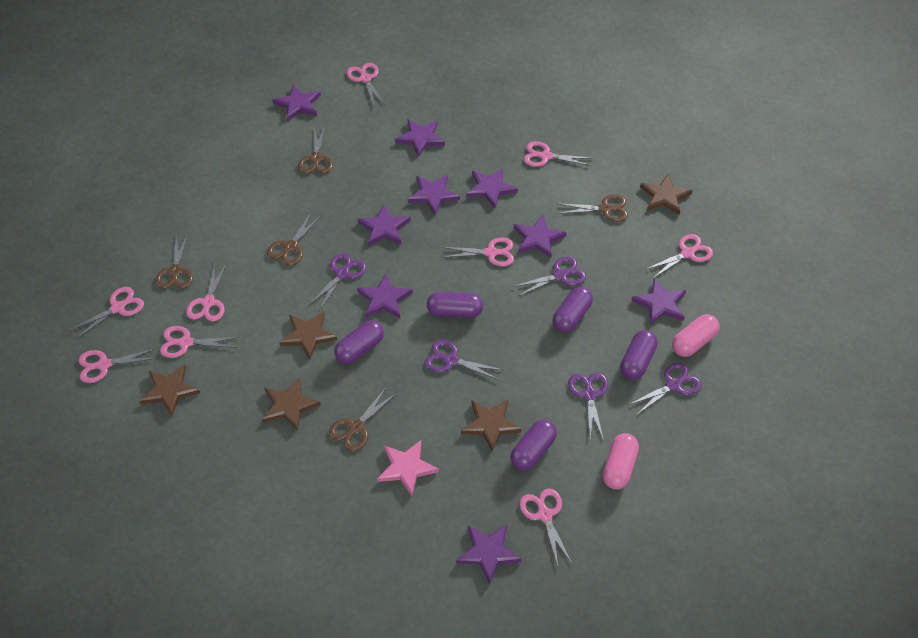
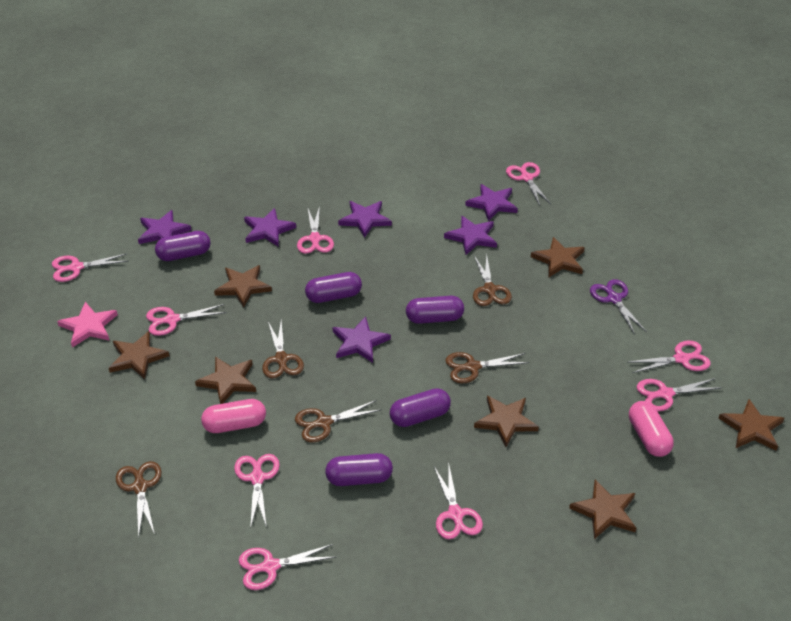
brown star: [139,364,200,416] [262,378,321,431] [279,311,337,360] [461,400,522,452] [640,174,693,215] = 5 -> [109,331,169,379] [195,356,256,404] [214,265,272,307] [474,396,539,447] [531,237,585,277] [569,479,636,539] [718,399,784,451] = 7
purple scissors: [309,253,366,311] [425,340,503,380] [512,257,586,296] [568,373,608,441] [628,363,702,415] = 5 -> [590,279,647,335] = 1
purple star: [272,84,321,121] [357,274,413,318] [358,204,411,246] [395,119,445,157] [408,175,460,215] [456,525,522,585] [466,168,518,208] [514,215,567,258] [631,278,686,325] = 9 -> [138,210,191,244] [244,208,296,247] [333,316,391,363] [338,201,392,238] [444,216,497,255] [465,184,518,221] = 6

